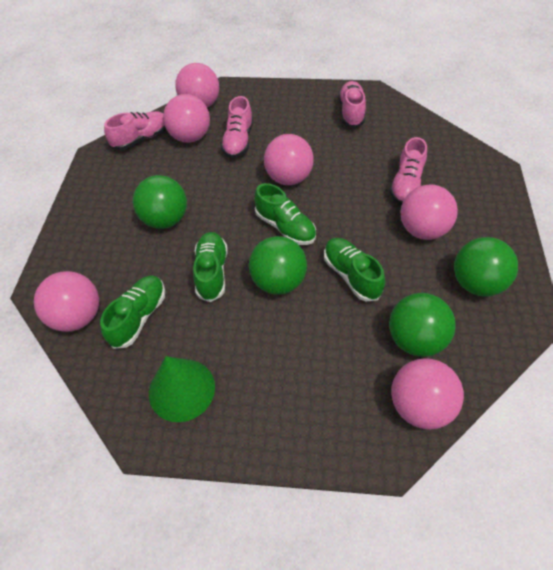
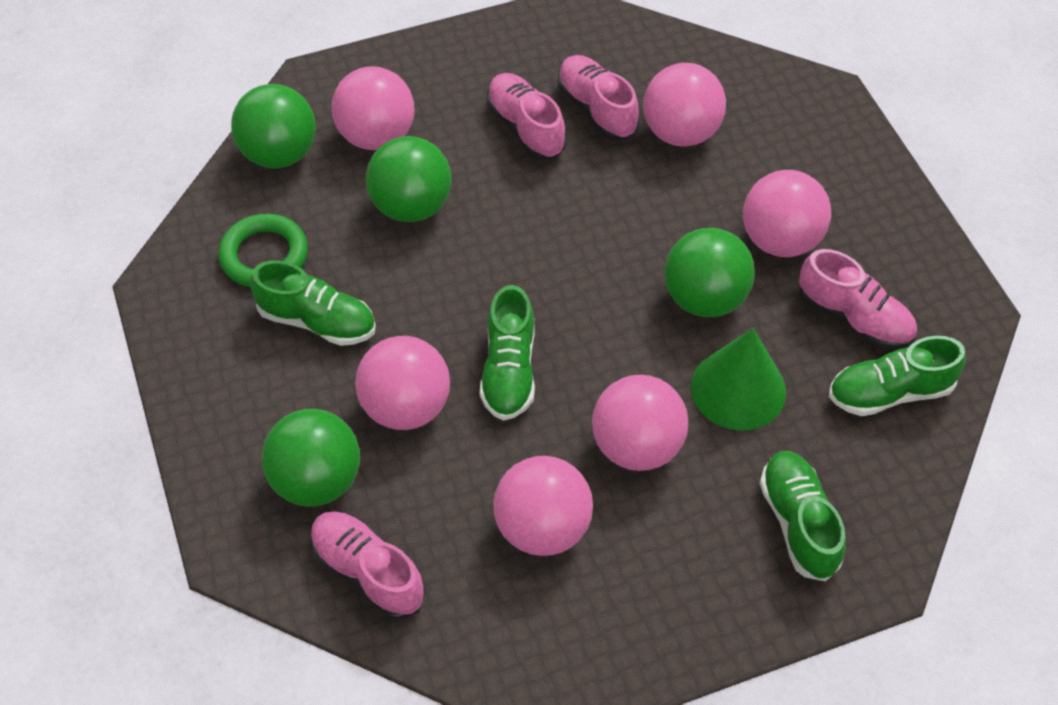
green ring: none = 0 -> [218,214,308,287] = 1

